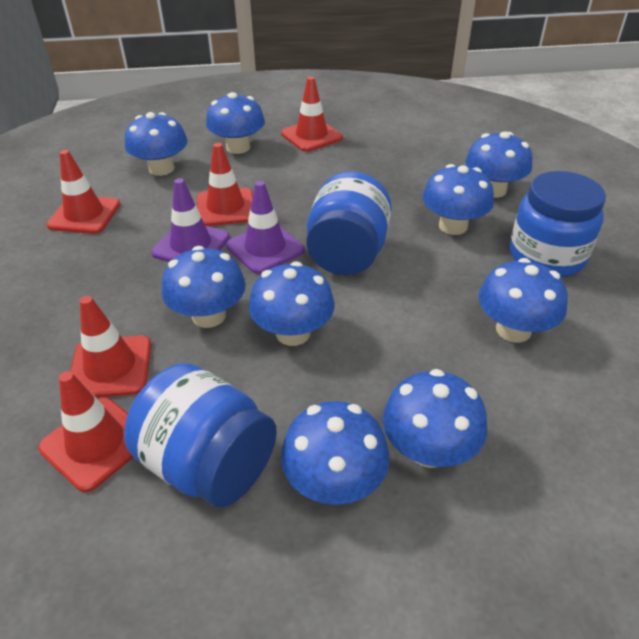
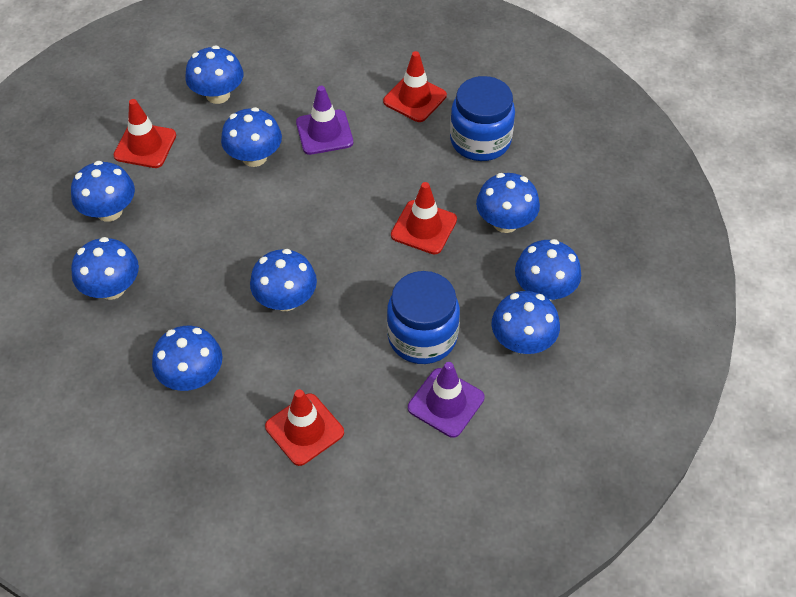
blue jar: [124,363,277,508] [306,171,392,275] [510,171,606,277] = 3 -> [387,271,460,364] [450,76,515,161] = 2
red traffic cone: [38,371,133,492] [47,150,120,234] [70,296,151,398] [197,143,253,226] [281,77,343,152] = 5 -> [114,99,176,168] [265,389,344,466] [383,51,447,122] [391,182,457,255] = 4

